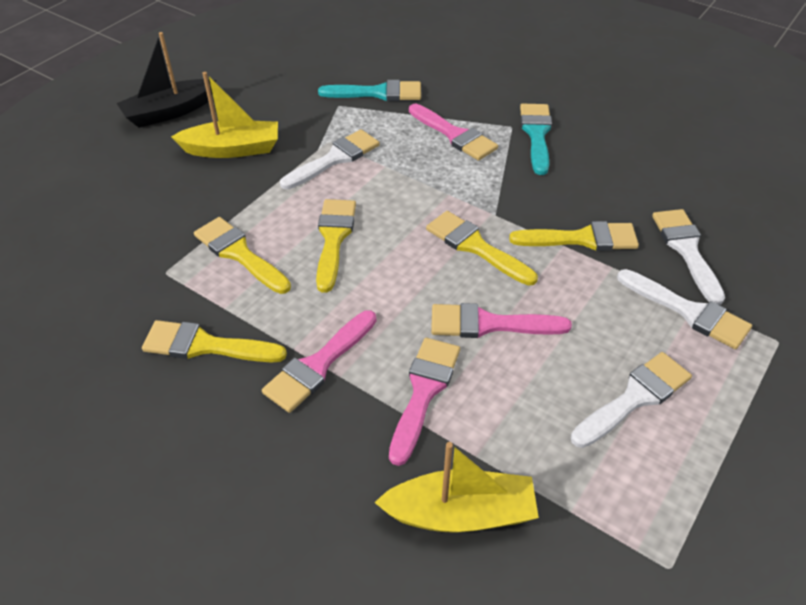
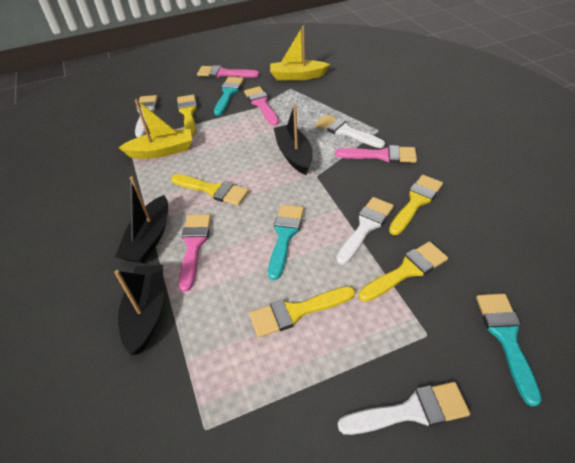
black boat: [116,32,216,128] = 1 -> [114,265,164,355] [115,176,168,263] [274,104,313,175] = 3
turquoise brush: [318,80,421,101] [520,104,552,175] = 2 -> [214,77,244,115] [268,204,304,280] [476,293,542,406] = 3

